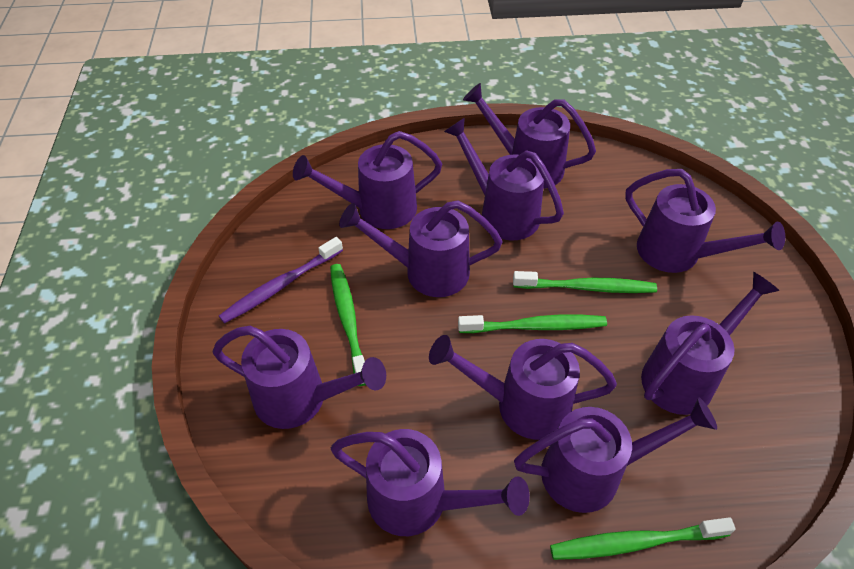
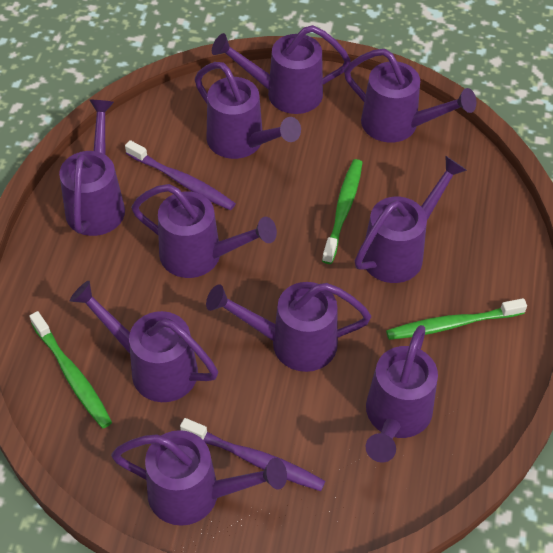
green toothbrush: [330,264,366,386] [458,315,607,333] [513,271,657,293] [550,517,736,560] = 4 -> [29,311,112,428] [322,159,363,264] [386,298,527,340] = 3
purple toothbrush: [219,237,343,324] = 1 -> [125,140,236,210] [180,418,325,491] = 2

